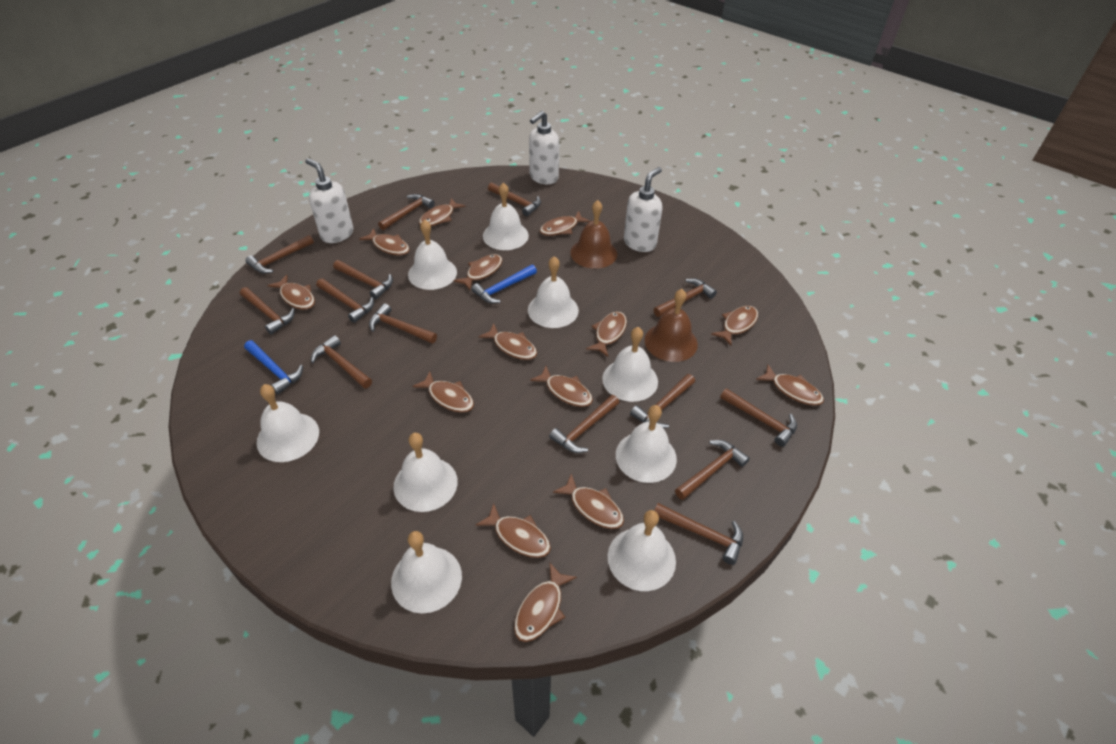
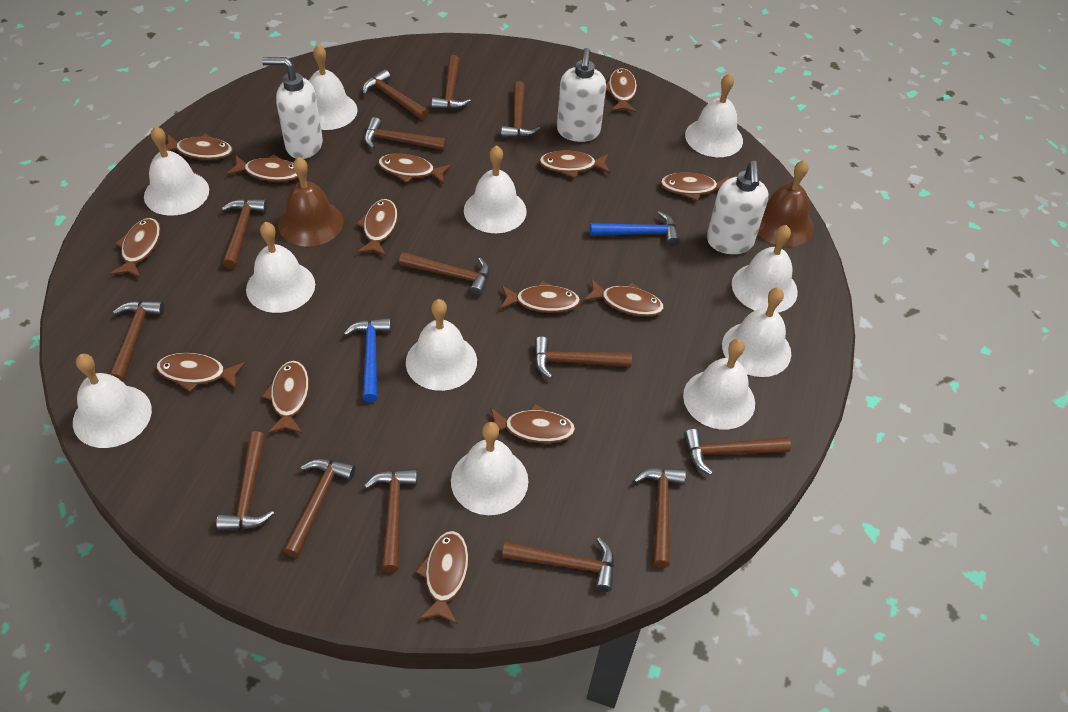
white bell: [257,384,319,462] [391,531,462,613] [393,433,458,512] [408,219,457,290] [483,183,529,250] [528,256,579,328] [602,327,658,402] [608,510,676,591] [616,405,677,483] = 9 -> [73,354,152,448] [144,126,209,216] [246,222,315,313] [309,44,357,130] [406,299,477,391] [451,422,528,515] [464,145,527,233] [683,339,755,429] [685,73,743,157] [722,287,791,377] [732,225,798,312] = 11

